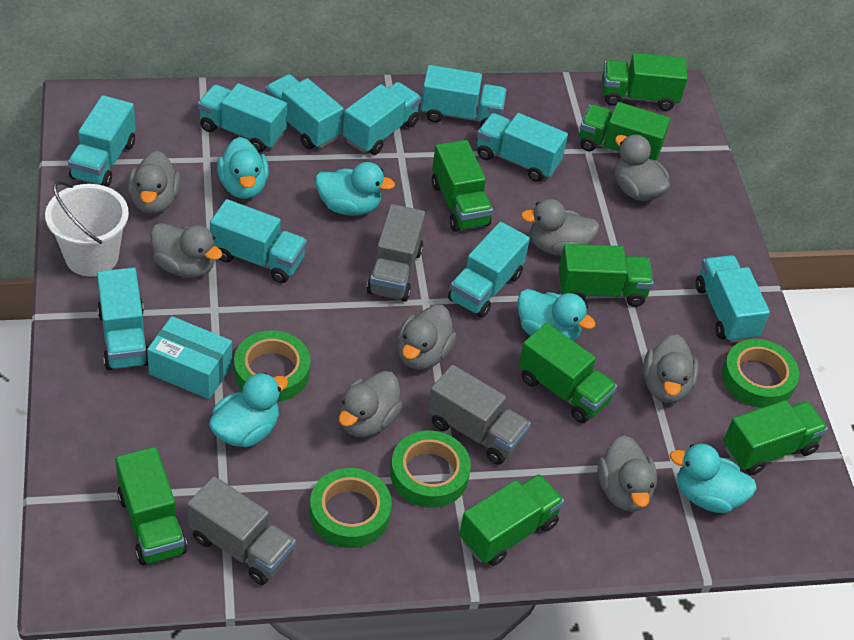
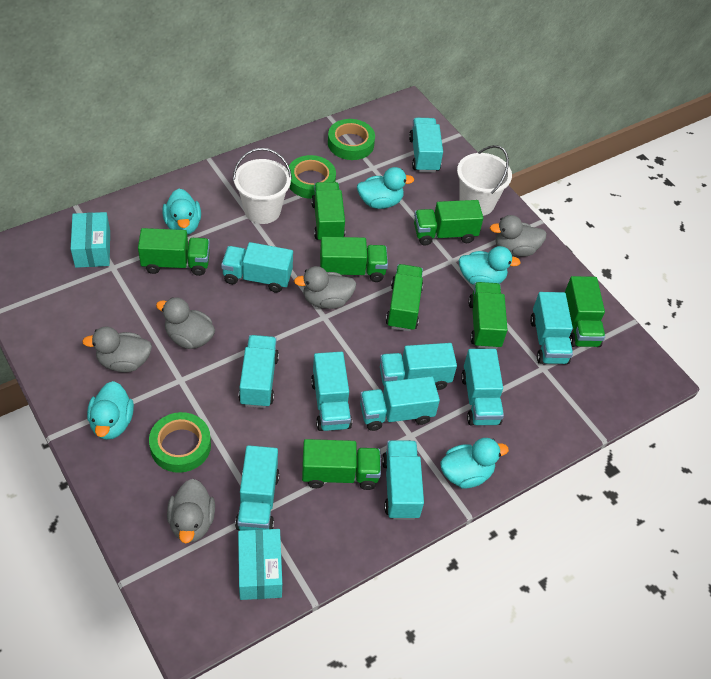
green tape: [234,331,310,402] [310,468,392,548] [390,431,471,508] [722,339,799,408] = 4 -> [149,412,211,473] [289,155,336,199] [328,119,375,160] = 3
grey duck: [128,151,181,214] [150,223,223,278] [339,371,403,437] [398,305,456,370] [521,199,600,256] [597,435,657,512] [614,135,670,201] [643,334,699,403] = 8 -> [82,326,152,372] [156,297,215,349] [167,479,215,543] [294,266,357,309] [490,215,547,257] = 5
grey truck: [187,476,296,585] [367,204,426,302] [427,365,531,465] = 3 -> none = 0
turquoise box: [147,316,232,399] = 1 -> [71,212,110,268] [238,529,282,600] = 2
white bucket: [45,181,129,277] = 1 -> [233,148,292,224] [457,145,512,216] = 2

